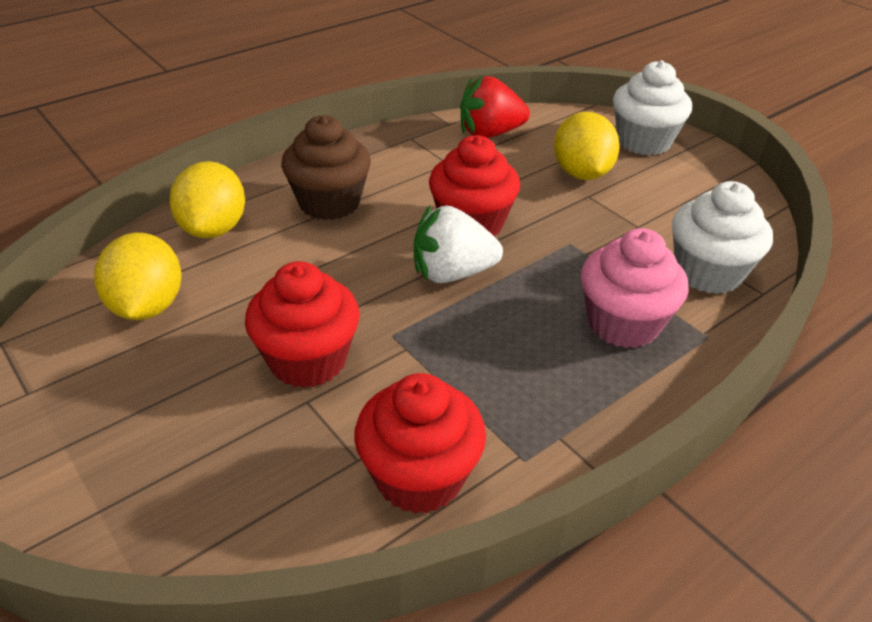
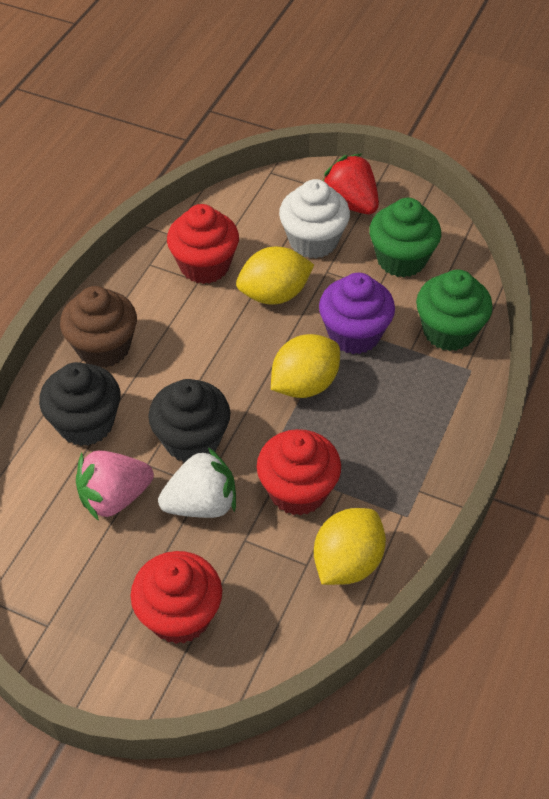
black cupcake: none = 0 -> [39,362,121,446] [148,379,230,462] = 2
green cupcake: none = 0 -> [369,198,441,277] [416,270,493,351] = 2
pink cupcake: [581,228,689,348] = 1 -> none = 0
pink strawberry: none = 0 -> [76,450,154,521] = 1
purple cupcake: none = 0 -> [319,273,395,354] = 1
white cupcake: [613,60,692,156] [672,181,773,294] = 2 -> [279,179,350,258] = 1

